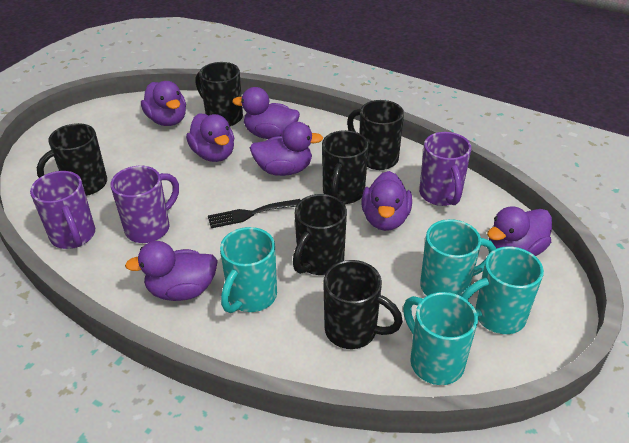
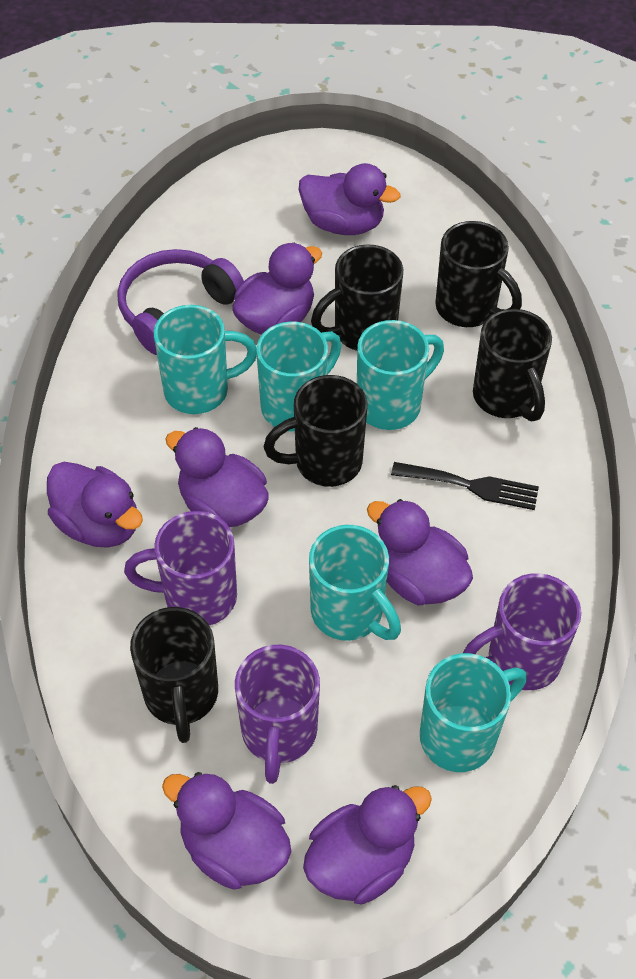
black mug: [37,123,107,196] [196,62,243,126] [293,194,347,275] [322,130,369,204] [323,260,403,349] [347,100,404,170] = 6 -> [130,607,218,743] [264,375,368,487] [311,245,403,351] [435,221,522,327] [473,309,552,422] = 5
purple headphones: none = 0 -> [117,249,244,355] = 1
turquoise mug: [220,227,277,313] [403,292,478,385] [420,219,496,296] [461,246,544,334] = 4 -> [154,305,257,414] [256,322,342,431] [309,525,401,641] [357,320,444,430] [420,653,527,772] = 5

